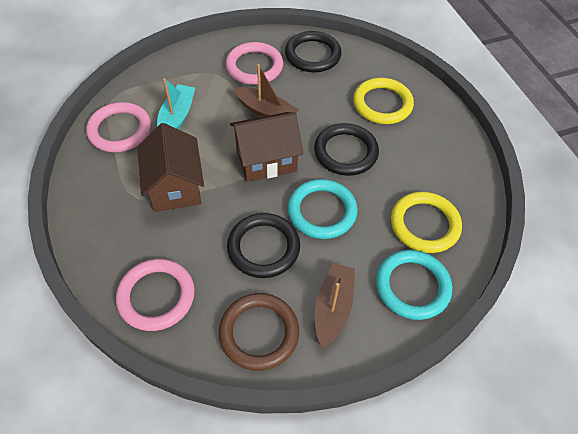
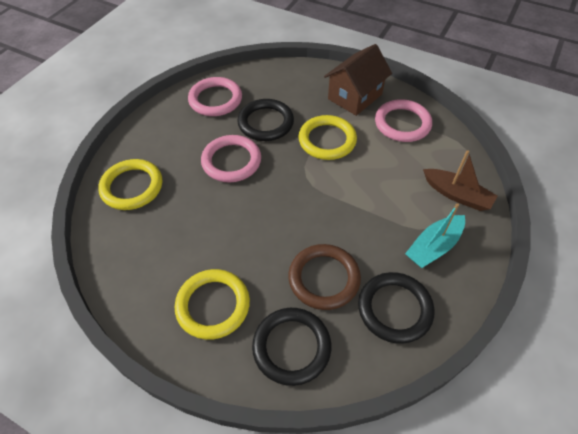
brown boat: [234,64,299,117] [315,263,355,348] = 2 -> [423,150,498,211] = 1
brown house: [137,123,204,212] [230,112,303,182] = 2 -> [324,44,392,116] = 1
turquoise ring: [288,179,358,239] [376,250,452,320] = 2 -> none = 0
yellow ring: [353,78,414,124] [391,192,462,253] = 2 -> [98,159,162,210] [175,269,250,340] [299,115,357,160] = 3

